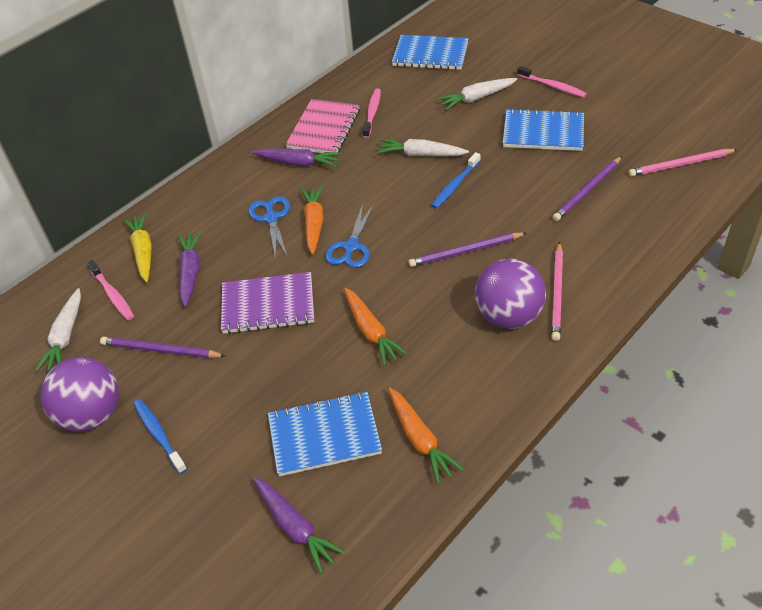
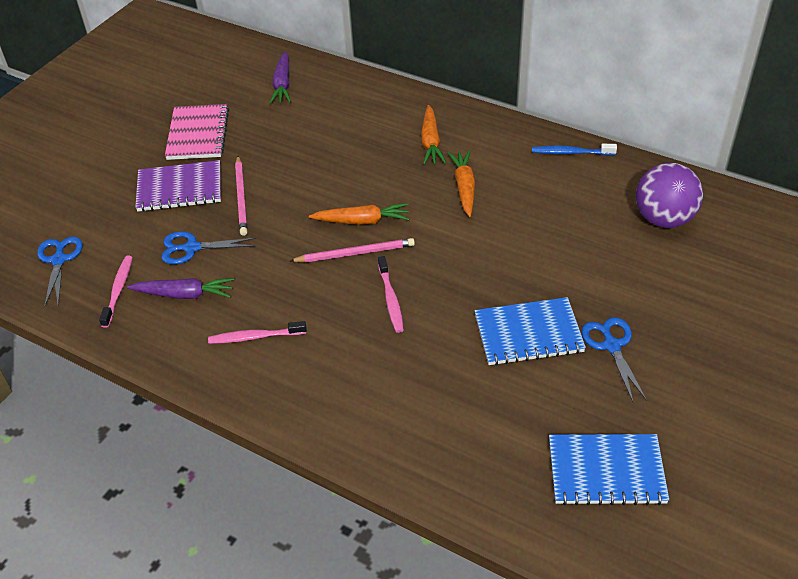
blue notebook: [268,391,382,477] [392,35,469,70] [503,109,584,151] = 3 -> [474,297,586,366] [549,434,669,506] = 2
blue scissors: [248,196,290,260] [325,204,374,268] = 2 -> [37,236,83,307] [161,231,257,264] [581,317,647,402] = 3
blue toothbrush: [133,399,187,474] [431,152,481,209] = 2 -> [532,144,617,155] = 1
purple ball: [40,357,119,432] [475,259,546,329] = 2 -> [636,163,703,228] = 1
purple carrot: [178,231,202,307] [252,149,341,168] [253,477,346,574] = 3 -> [127,278,234,299] [270,51,291,104] = 2
purple pencil: [100,337,225,358] [409,232,526,267] [553,156,622,221] = 3 -> none = 0
white carrot: [35,288,81,372] [377,139,469,156] [437,78,517,110] = 3 -> none = 0
yellow carrot: [123,213,152,282] = 1 -> none = 0

